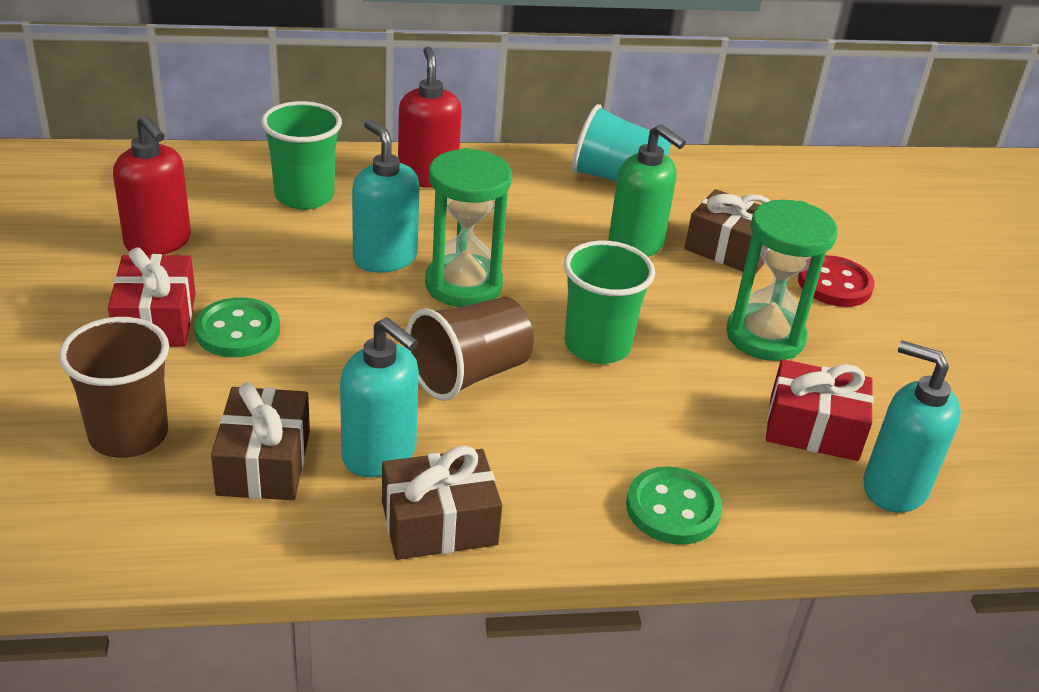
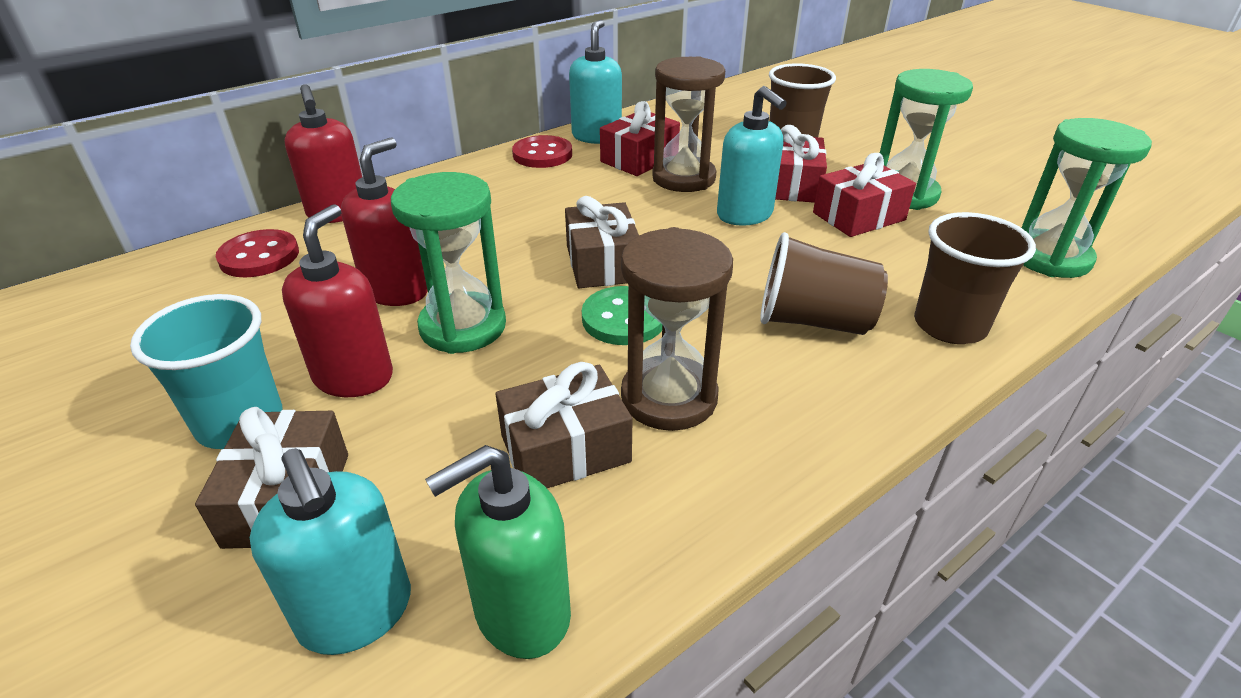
brown cup: [59,317,169,458] [406,297,534,401] = 2 -> [760,232,888,335] [769,63,836,137] [914,212,1036,344] = 3
brown hourglass: none = 0 -> [621,227,733,431] [652,56,725,192] = 2
green button: [194,297,280,357] [626,466,722,545] = 2 -> [582,286,662,345] = 1
green cup: [261,101,342,210] [564,240,655,364] = 2 -> none = 0
green hourglass: [425,148,512,307] [726,200,838,361] = 2 -> [391,172,506,354] [880,69,973,210] [1021,118,1152,278] = 3
red button: [798,255,875,307] = 1 -> [216,229,299,277] [512,135,572,168] = 2
red gift: [108,247,196,347] [766,359,874,461] = 2 -> [600,101,680,176] [775,125,827,203] [813,153,916,237] = 3
red soap dispenser: [113,115,191,255] [398,47,462,188] = 2 -> [282,204,393,397] [285,84,362,223] [341,137,428,306] = 3

